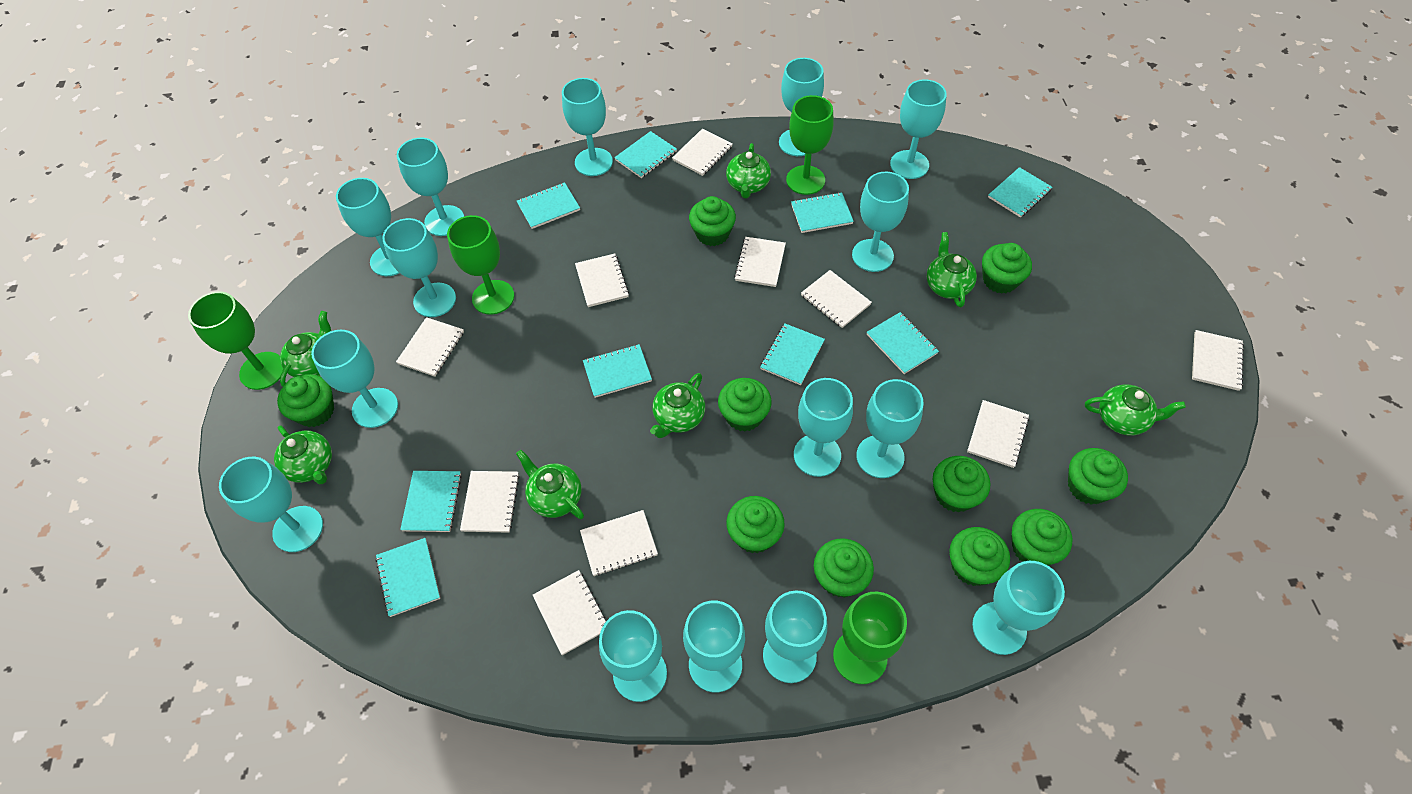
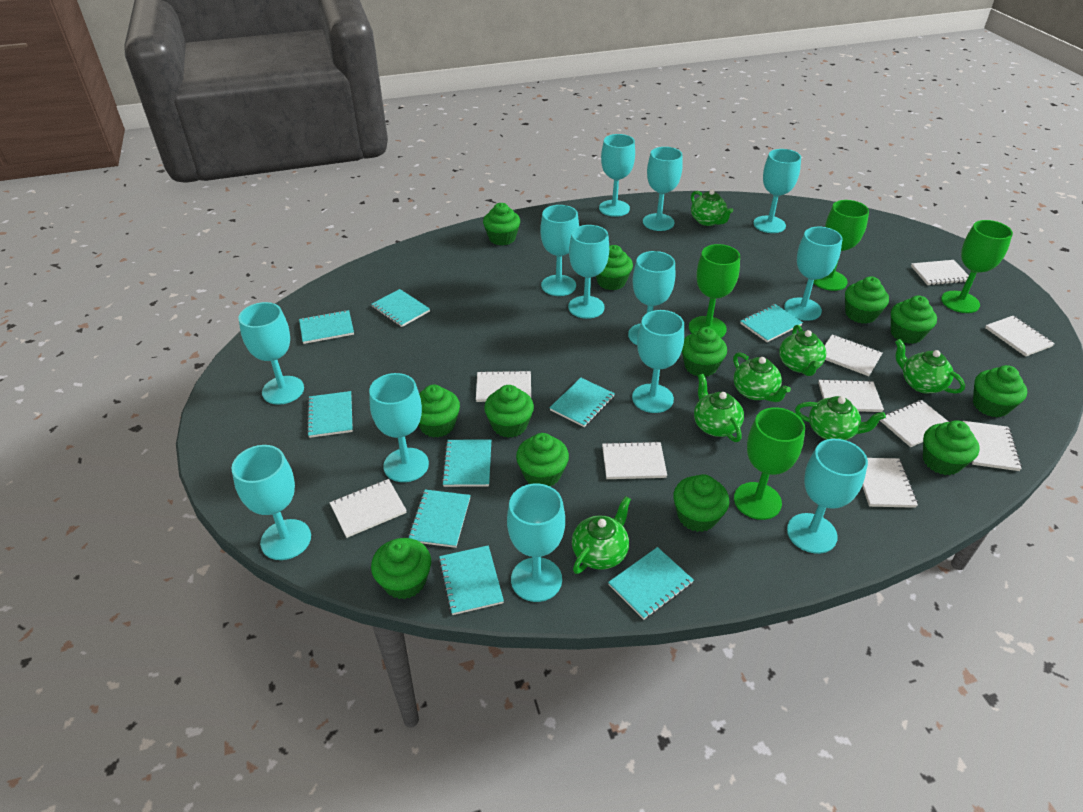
green cupcake: [277,374,334,427] [689,196,736,246] [718,378,772,432] [726,496,785,553] [814,538,874,598] [933,456,990,513] [949,527,1010,586] [982,243,1032,294] [1011,509,1072,565] [1068,448,1128,505] = 10 -> [371,538,431,599] [418,385,460,438] [483,203,520,246] [484,385,534,438] [516,433,569,487] [596,245,633,290] [673,474,729,532] [682,327,727,377] [845,276,889,324] [891,296,937,344] [923,420,979,475] [973,365,1027,417] = 12
turquoise goblet: [219,457,323,552] [311,330,398,428] [336,178,399,276] [382,218,456,317] [397,138,464,236] [562,78,613,176] [599,610,667,702] [683,601,745,693] [763,590,827,683] [779,58,824,156] [794,378,853,477] [852,172,909,272] [856,379,924,478] [890,79,947,179] [972,561,1065,655] = 15 -> [231,445,311,560] [238,302,304,405] [369,373,429,482] [507,484,565,602] [540,205,579,296] [568,225,609,319] [599,134,635,217] [628,251,675,345] [632,310,684,413] [643,147,683,231] [753,149,801,233] [784,227,842,321] [787,439,868,554] = 13

